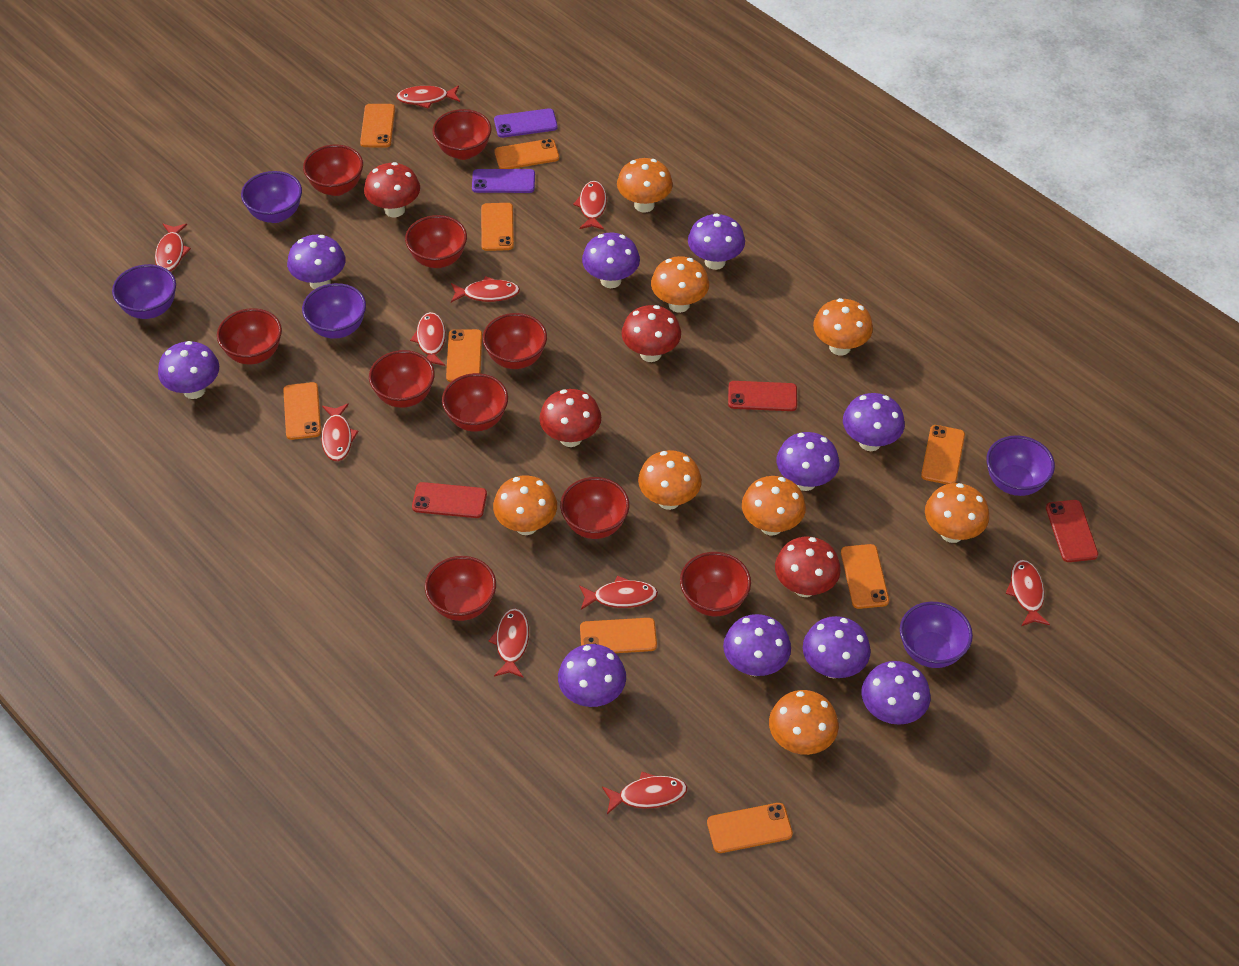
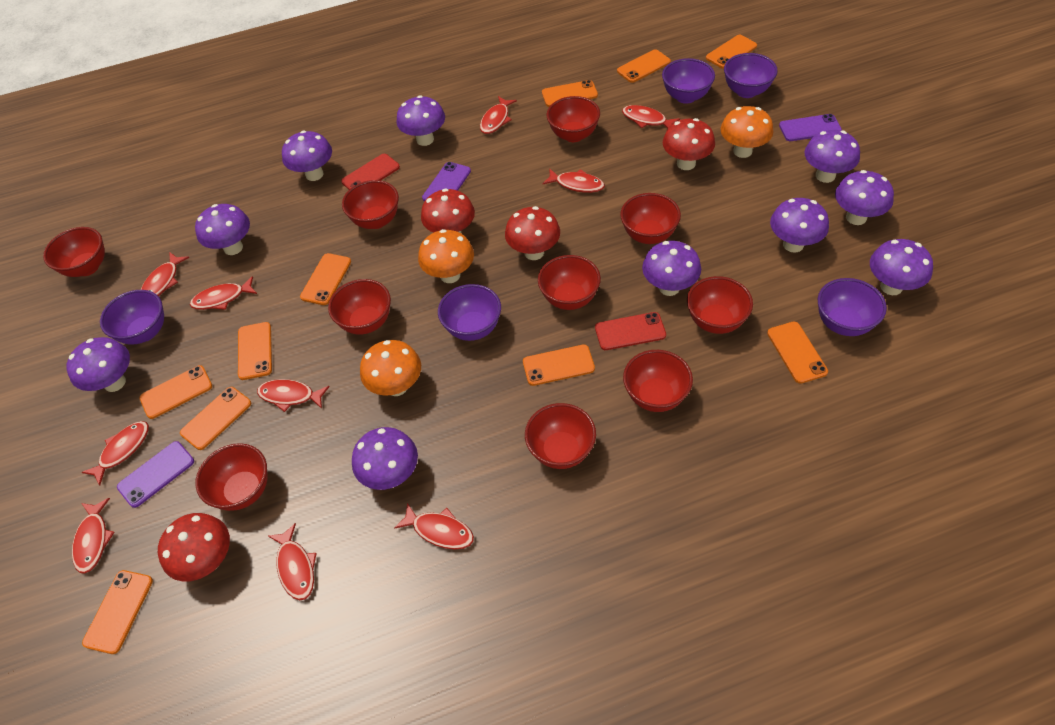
orange mushroom: [493,476,557,535] [617,158,673,212] [638,450,702,510] [651,256,709,313] [742,476,806,535] [769,690,839,755] [813,298,873,356] [925,483,989,543] = 8 -> [360,340,421,396] [418,229,474,283] [721,106,773,158] = 3
orange phone: [283,382,321,440] [360,104,395,148] [446,329,482,382] [481,203,514,251] [495,139,559,169] [580,618,657,653] [707,803,793,853] [841,544,889,609] [921,425,965,484] = 9 -> [82,570,153,654] [139,365,212,419] [180,387,251,450] [238,322,272,380] [300,253,351,305] [523,345,595,386] [542,80,598,107] [617,49,671,83] [706,35,757,69] [767,322,828,384] = 10
purple phone: [472,169,535,193] [494,108,558,138] = 2 -> [117,441,194,508] [422,162,471,201] [779,114,842,141] = 3
red phone: [412,482,487,518] [728,381,797,411] [1046,500,1098,562] = 3 -> [341,154,400,189] [595,312,666,350] = 2

